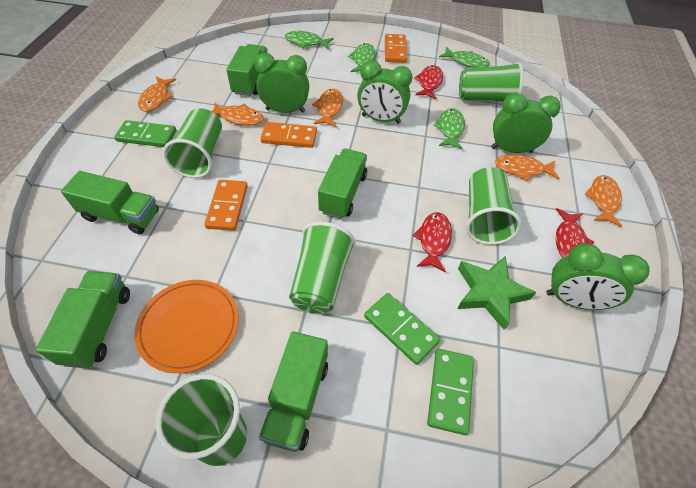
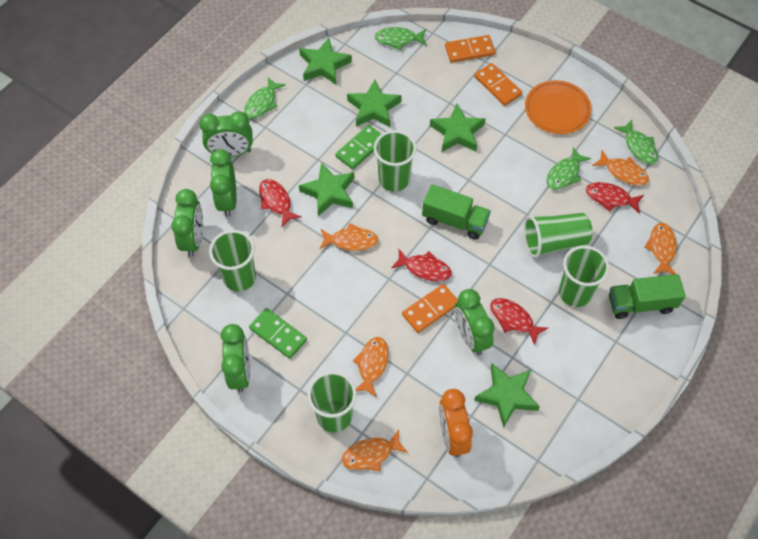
green clock: [254,53,309,113] [357,60,412,124] [491,93,561,153] [546,243,650,310] = 4 -> [171,189,203,257] [199,112,253,157] [210,149,236,217] [221,324,250,393] [454,289,495,355] = 5
green domino: [114,120,176,147] [364,293,440,365] [427,349,474,435] = 3 -> [249,308,307,359] [335,125,381,170] = 2
green star: [457,256,536,330] = 1 -> [299,38,352,85] [299,162,355,216] [347,80,402,127] [430,104,486,152] [474,364,540,428] = 5
green truck: [36,271,130,369] [61,171,159,234] [226,44,268,96] [259,331,328,452] [318,149,367,219] = 5 -> [422,184,491,240] [609,274,686,319] = 2
orange clock: none = 0 -> [439,389,473,457] = 1
red fish: [413,212,452,273] [414,65,443,99] [556,208,594,258] = 3 -> [259,179,302,227] [391,249,452,281] [490,298,548,345] [586,182,644,214] = 4

